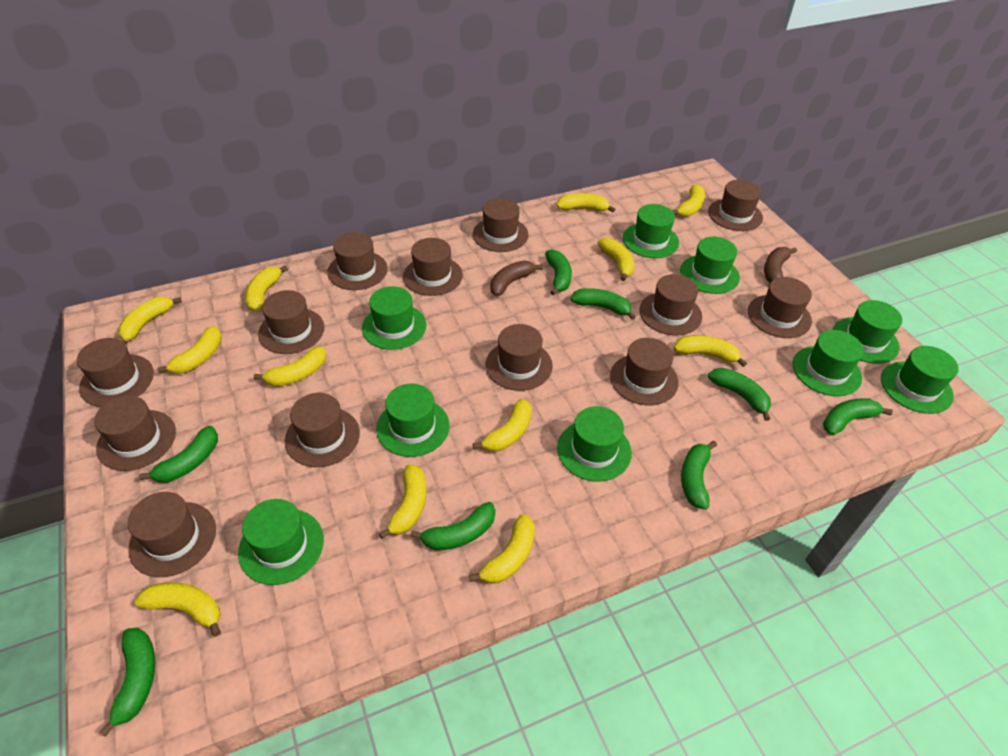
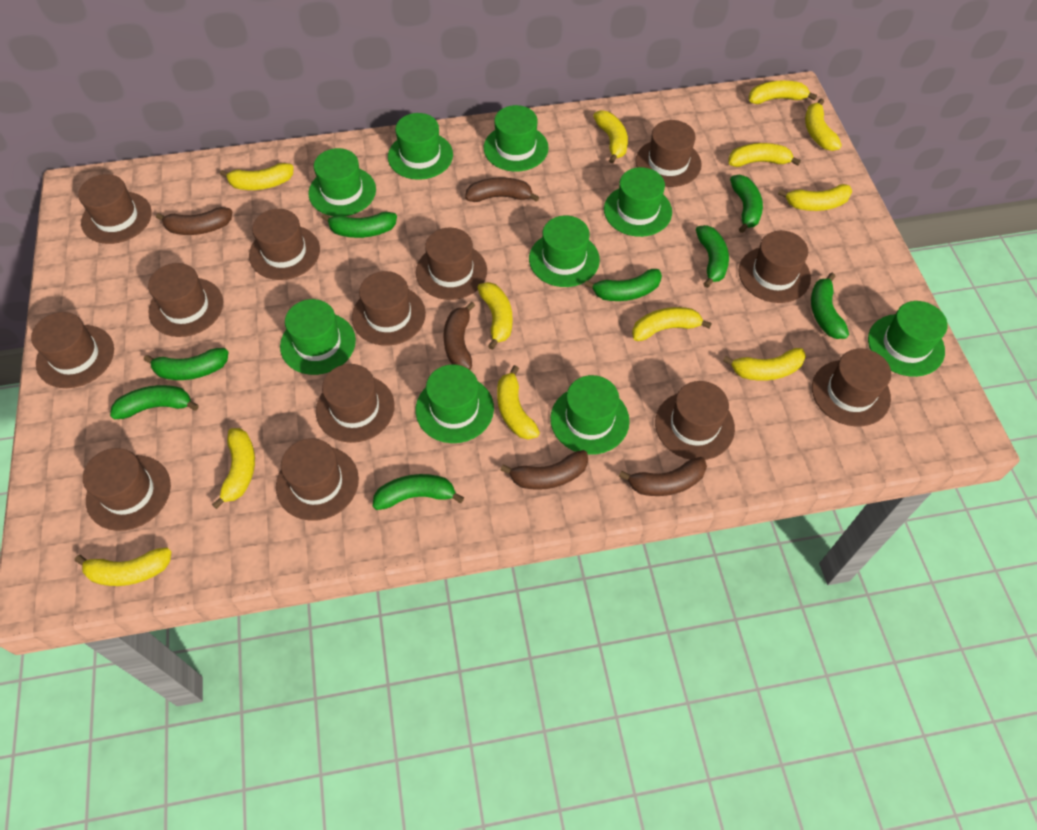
brown banana: [490,260,543,296] [764,247,797,283] = 2 -> [156,207,232,235] [443,301,475,370] [465,178,539,202] [500,450,588,490] [619,457,707,496] = 5

